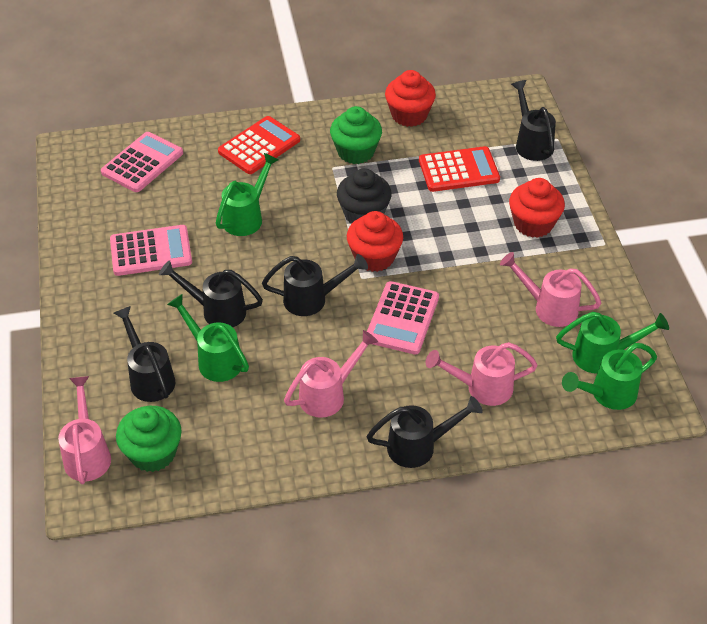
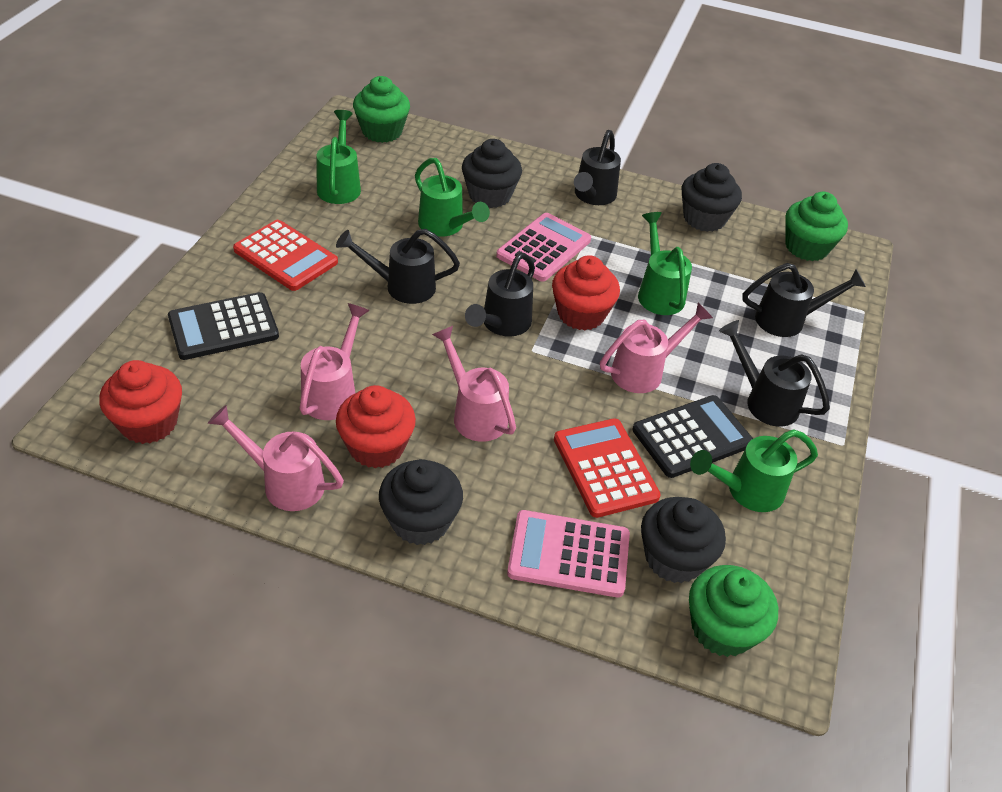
black calculator: none = 0 -> [168,292,279,360] [632,395,753,478] = 2
black cupcake: [337,168,392,224] = 1 -> [379,459,463,545] [462,139,522,208] [641,497,726,583] [682,163,742,232] = 4
green cupcake: [116,406,182,472] [330,106,382,164] = 2 -> [353,76,410,143] [689,565,778,657] [785,192,848,261] = 3
pink calculator: [101,132,183,192] [110,225,192,276] [367,281,439,355] = 3 -> [496,213,591,282] [507,510,630,597] = 2

